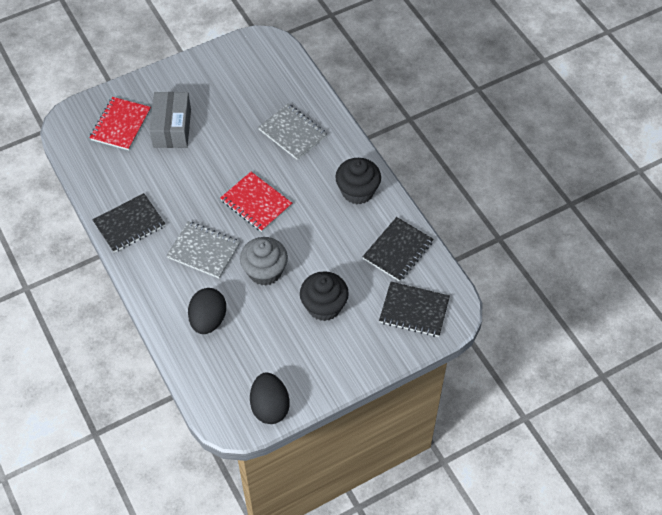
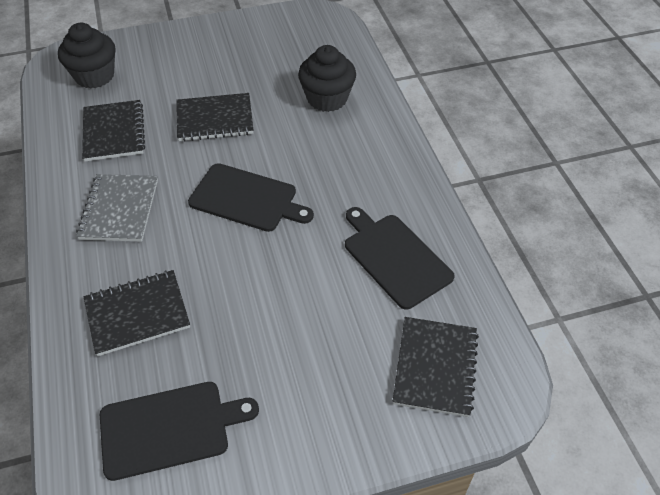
black cutting board: none = 0 -> [100,382,259,481] [188,163,314,232] [345,207,455,310] = 3
black egg: [188,288,226,334] [250,372,290,424] = 2 -> none = 0
black notebook: [92,193,165,253] [362,217,434,282] [379,282,450,337] = 3 -> [82,100,145,162] [84,270,190,356] [176,93,253,142] [393,317,479,417] = 4
grey box: [149,92,191,148] = 1 -> none = 0
grey cupcake: [240,237,288,286] = 1 -> none = 0
grey notebook: [166,221,240,279] [258,104,327,160] = 2 -> [76,174,158,242] = 1
red notebook: [90,97,151,150] [220,172,292,232] = 2 -> none = 0

